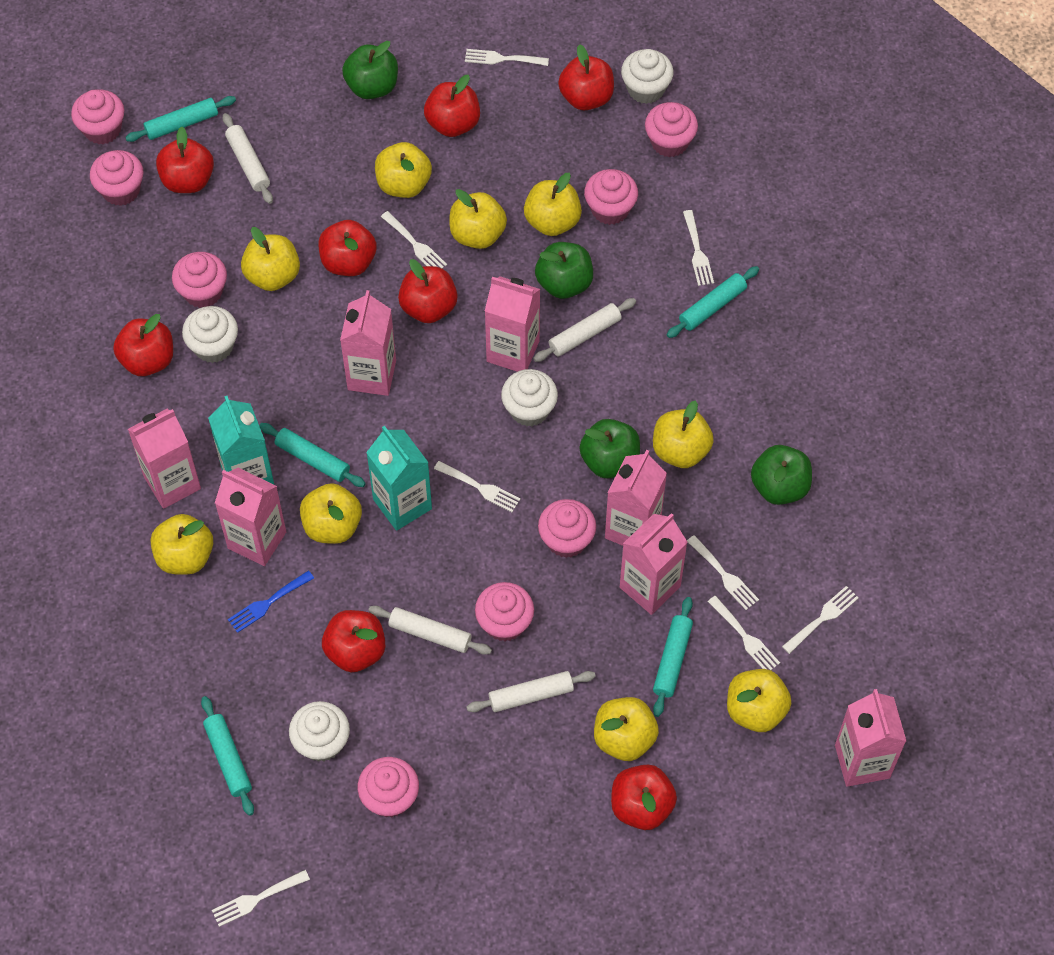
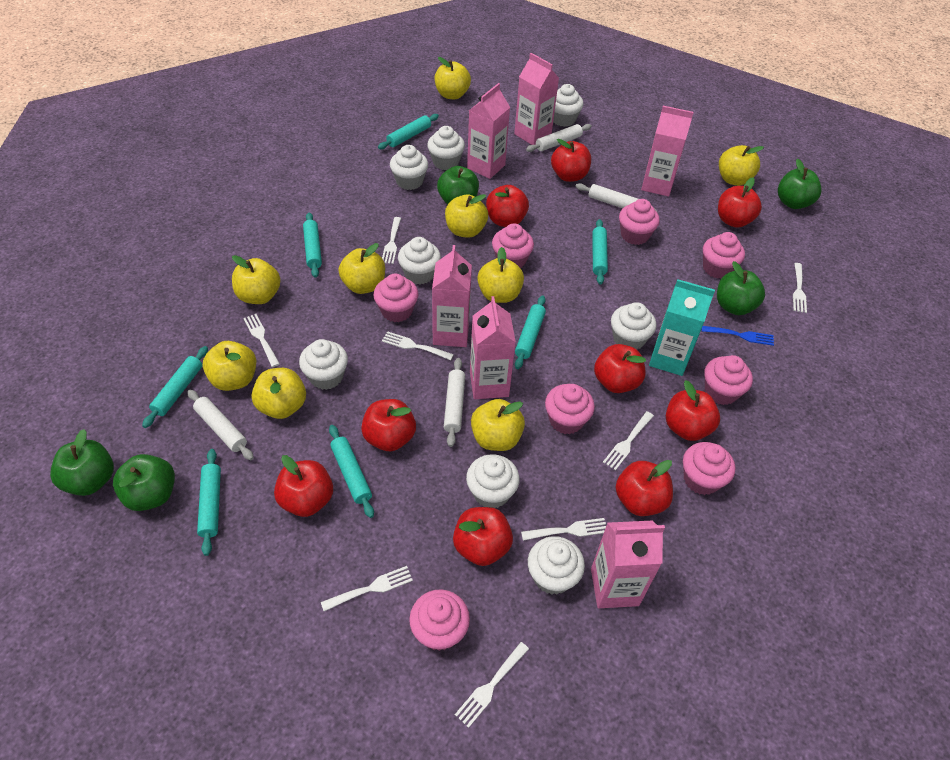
green apple: [342,41,398,99] [535,242,593,299] [580,419,640,478] [751,445,812,505] = 4 -> [50,429,114,496] [113,454,175,511] [437,166,479,204] [717,261,765,315] [778,159,822,209] = 5
pink carton: [128,409,201,509] [215,468,286,566] [340,290,396,396] [485,277,540,372] [605,450,667,546] [620,513,688,615] [835,689,906,787] = 7 -> [432,245,472,347] [467,83,510,179] [470,296,516,399] [514,53,559,145] [591,521,665,608] [641,106,694,197] = 6
red apple: [113,314,173,376] [156,127,214,193] [318,220,377,276] [322,610,385,672] [398,259,458,323] [424,75,480,137] [558,44,614,110] [611,765,677,830] = 8 -> [274,455,333,517] [361,399,416,451] [453,507,513,566] [486,185,529,227] [551,139,591,182] [594,344,646,393] [616,460,673,516] [666,380,720,441] [718,178,762,228] = 9
turquoise carton: [208,396,274,484] [366,426,432,531] = 2 -> [649,279,715,376] = 1
turquoise rolling pin: [125,96,236,142] [201,696,254,816] [259,423,366,487] [653,597,693,717] [667,266,759,338] = 5 -> [142,346,208,428] [197,449,221,556] [303,212,322,278] [329,425,374,518] [378,114,439,149] [515,296,546,369] [592,219,608,284] = 7
white cupcake: [182,306,238,363] [289,701,350,762] [501,369,558,426] [621,49,674,104] = 4 -> [299,339,348,390] [390,145,428,190] [398,237,441,284] [427,126,465,170] [466,454,520,508] [528,536,585,595] [553,84,583,127] [611,302,656,350] = 8

